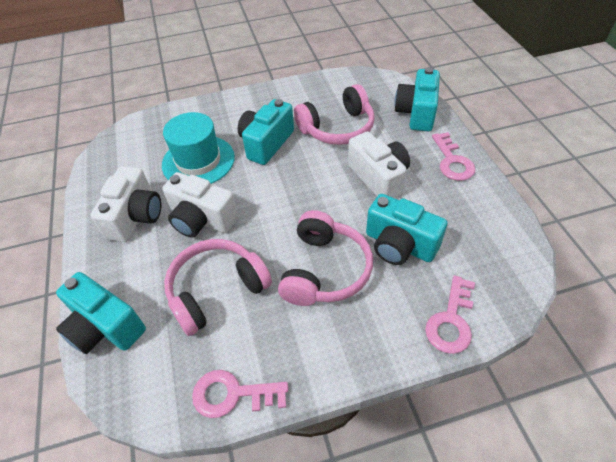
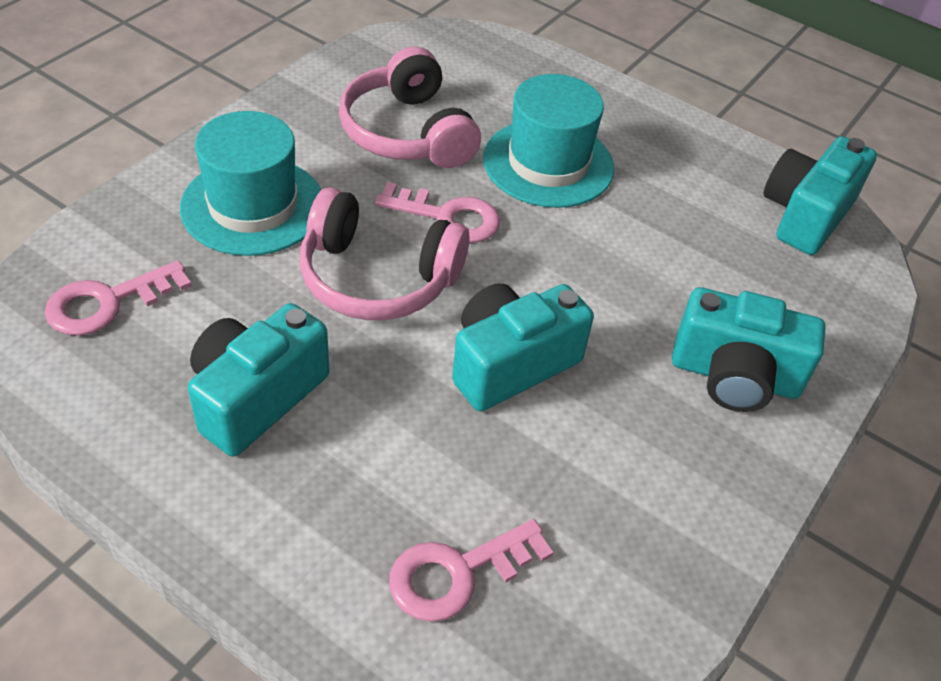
pink headphones: [164,239,272,336] [278,210,373,306] [294,84,375,145] = 3 -> [299,187,470,320] [339,46,481,168] = 2
turquoise hat: [162,112,235,184] = 1 -> [180,111,321,256] [483,74,614,208] = 2
white camera: [90,166,161,242] [162,172,238,238] [348,132,410,198] = 3 -> none = 0

